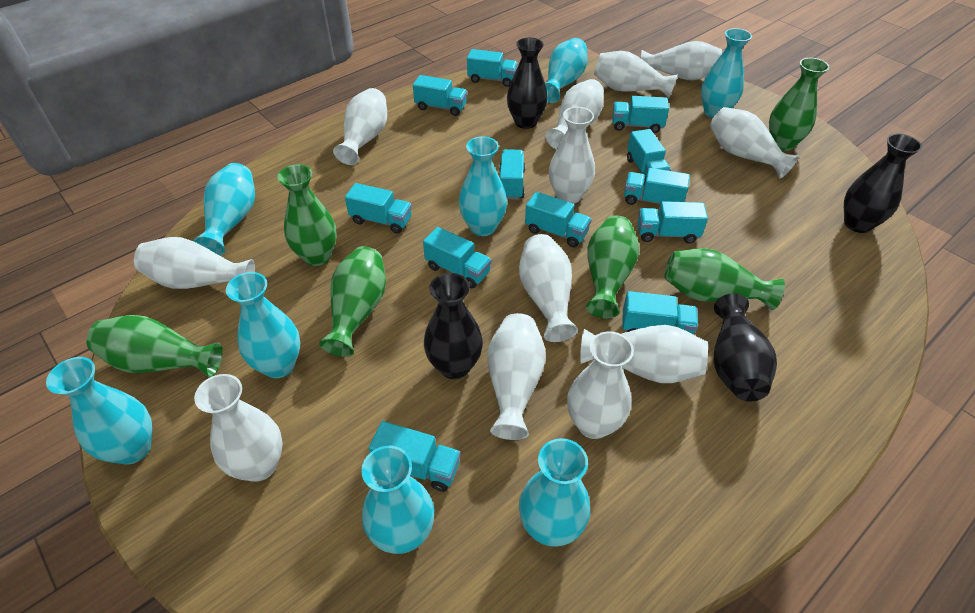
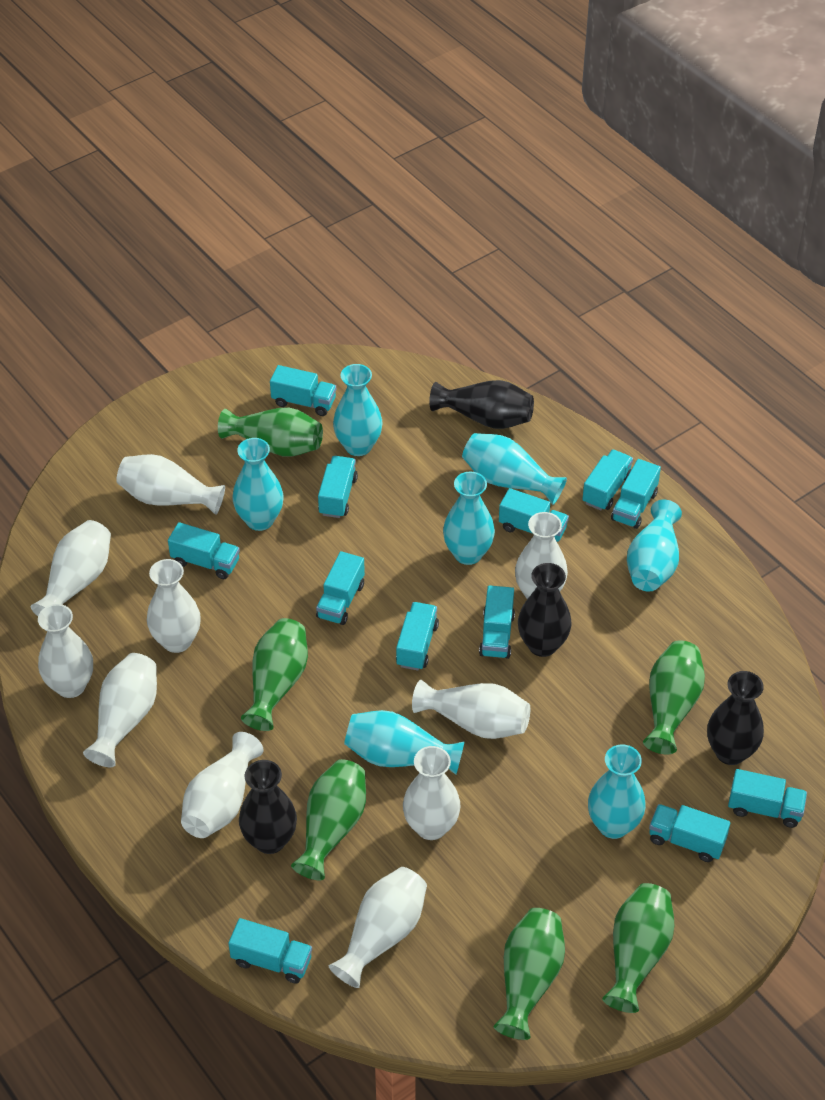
turquoise vase: [46,357,152,465] [193,163,255,256] [226,272,300,378] [361,446,434,554] [459,137,507,236] [519,438,590,547] [545,38,588,103] [701,28,752,118] = 8 -> [232,438,284,531] [333,364,382,456] [344,710,465,775] [443,471,495,565] [462,433,567,505] [588,744,646,839] [627,500,682,592] = 7
white vase: [134,237,255,289] [194,374,283,482] [333,88,387,165] [487,313,546,440] [519,234,578,342] [545,79,604,149] [549,107,595,204] [567,331,634,439] [580,325,708,383] [594,51,678,98] [641,41,722,80] [710,107,799,179] = 12 -> [31,520,111,616] [38,604,93,698] [83,653,157,767] [116,454,225,515] [147,559,201,653] [181,732,263,838] [329,867,427,988] [403,746,461,840] [412,680,530,739] [515,512,568,599] = 10

